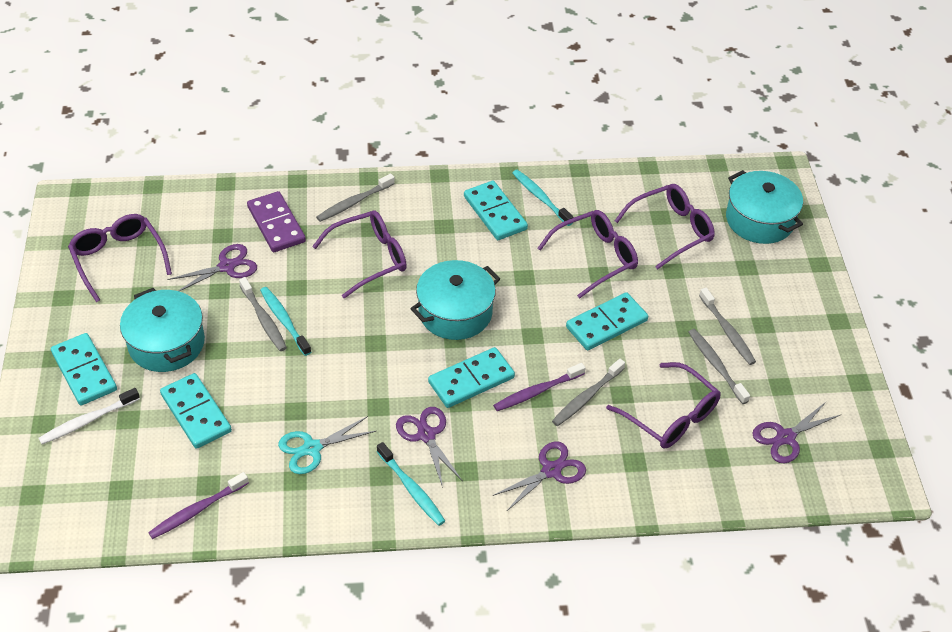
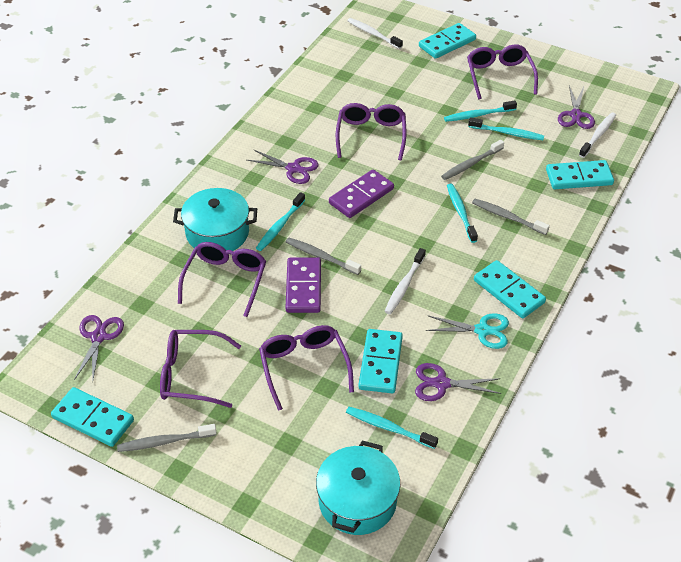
grey toothbrush: [239,277,287,351] [316,174,395,222] [552,359,625,426] [688,329,750,404] [699,288,756,365] = 5 -> [117,424,217,452] [286,238,361,275] [441,140,504,180] [472,199,550,235] = 4
purple domino: [247,191,306,252] = 1 -> [286,257,321,313] [329,169,394,218] = 2
purple toothbrush: [148,472,249,539] [493,363,586,411] = 2 -> none = 0
turquoise pot: [120,288,205,372] [410,260,500,340] [726,170,803,244] = 3 -> [173,188,257,251] [316,440,400,535] = 2
turquoise toothbrush: [260,287,311,356] [377,442,445,526] [512,170,573,226] = 3 -> [256,192,305,251] [346,407,438,449] [444,100,517,122] [447,184,478,243] [468,117,544,140] = 5
white toothbrush: [38,388,140,444] = 1 -> [347,18,403,49] [384,248,426,314] [579,112,616,158] = 3

